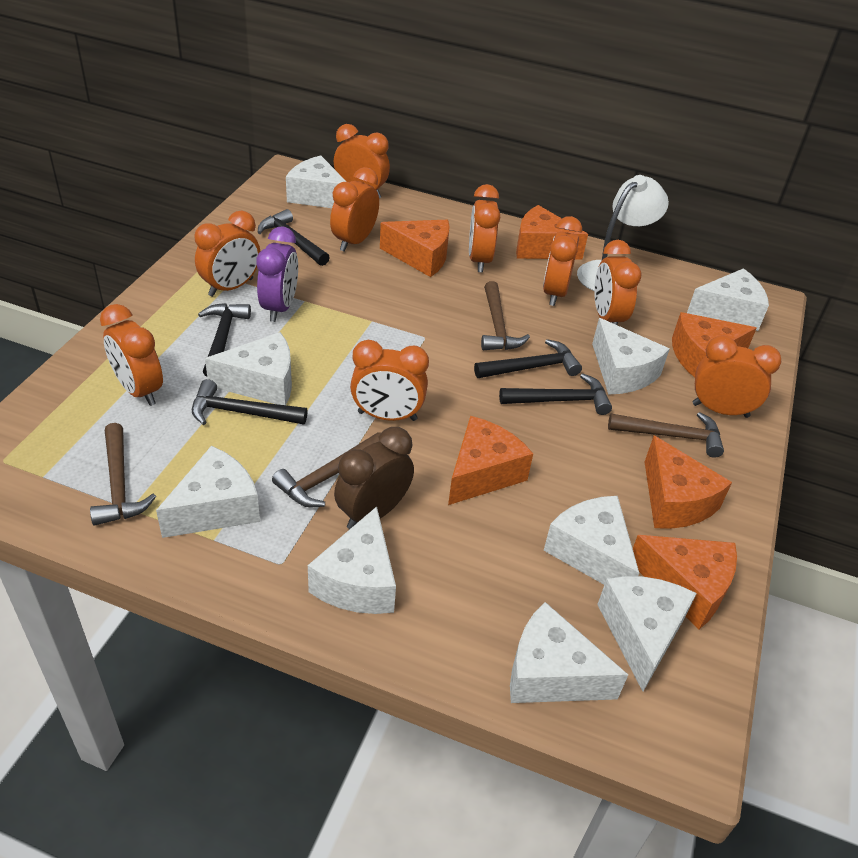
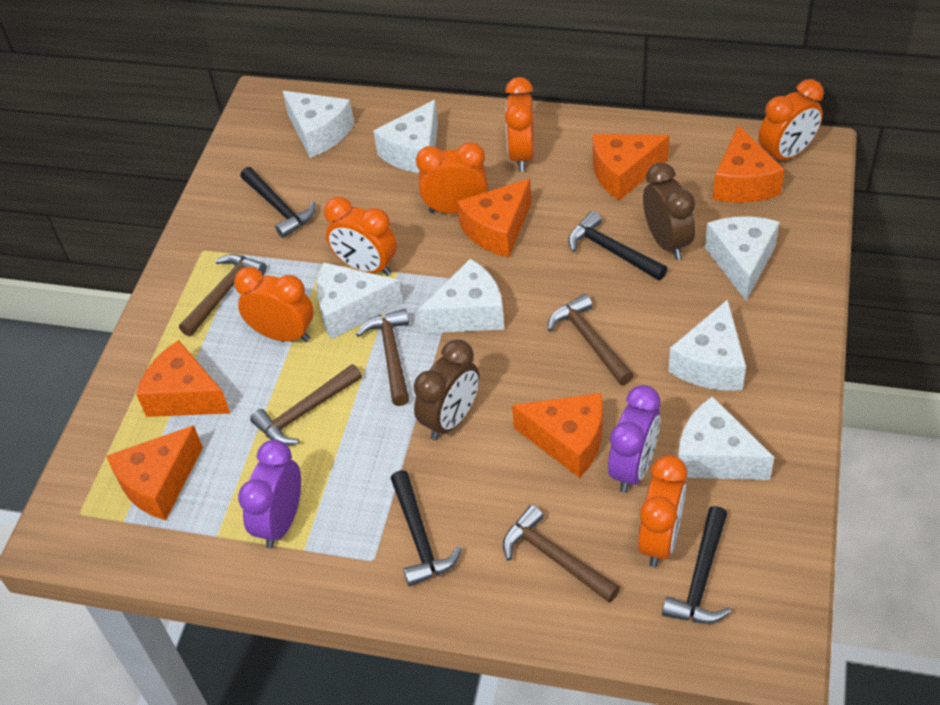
black hammer: [192,379,308,425] [198,303,251,376] [258,209,330,266] [474,339,582,378] [499,373,612,415] = 5 -> [240,167,315,238] [390,470,462,586] [568,211,668,280] [662,506,731,624] = 4
brown clock: [334,427,414,529] = 1 -> [414,339,479,440] [643,162,695,260] = 2
brown hammer: [90,423,156,526] [272,432,381,507] [481,281,530,350] [608,412,724,458] = 4 -> [179,254,267,336] [250,364,362,445] [356,309,409,406] [503,505,620,603] [548,294,634,385] = 5
orange clock: [100,304,163,406] [194,211,260,297] [330,167,379,252] [334,124,390,198] [350,340,429,421] [469,184,501,273] [543,216,582,306] [594,240,642,325] [692,335,781,418] = 9 -> [234,267,313,342] [324,197,397,276] [416,142,488,214] [505,77,534,172] [638,455,687,567] [759,79,824,160] = 6
purple clock: [256,226,298,322] = 1 -> [238,440,301,549] [608,385,661,493] = 2
white cheese: [156,446,260,538] [205,332,292,405] [286,155,347,208] [308,506,396,614] [510,602,628,703] [543,496,639,584] [592,318,670,395] [597,576,697,691] [687,268,769,331] = 9 -> [283,91,354,158] [316,263,403,339] [373,100,438,173] [418,259,504,333] [668,299,746,391] [678,396,774,480] [705,217,780,301] = 7
white lamp: [577,175,669,291] = 1 -> none = 0

